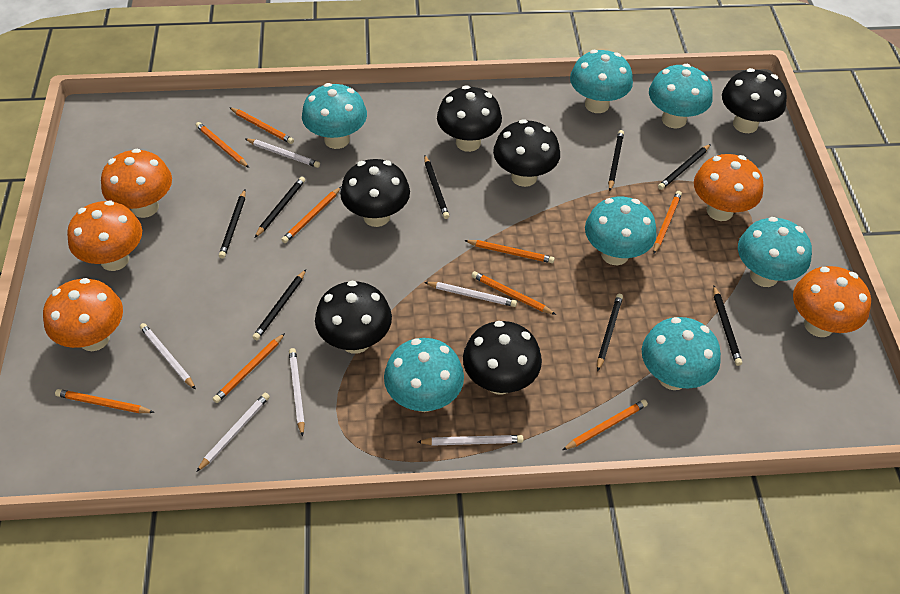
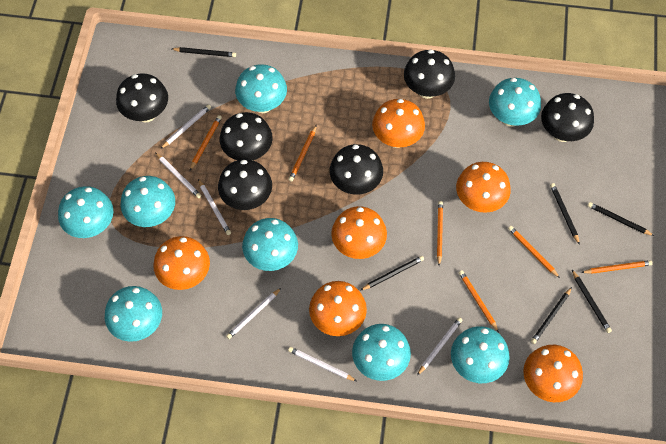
black pencil: [219,190,246,258] [253,269,306,340] [255,177,305,238] [424,156,449,219] [597,294,623,371] [608,130,624,191] [658,144,711,190] [713,286,742,366] = 8 -> [172,47,236,57] [361,256,424,290] [531,287,572,344] [550,183,580,245] [572,270,612,333] [588,202,654,236] = 6
orange mushroom: [43,278,123,351] [67,201,142,271] [101,149,172,218] [694,154,764,221] [793,266,871,337] = 5 -> [153,236,210,290] [309,281,367,336] [331,206,387,259] [372,99,425,148] [456,162,511,213] [523,345,583,402] = 6
orange pencil: [55,389,154,413] [196,122,249,168] [213,333,285,403] [229,107,294,144] [281,187,341,243] [464,240,555,263] [472,271,556,315] [563,399,648,450] [653,191,682,254] = 9 -> [190,115,222,170] [288,125,317,182] [437,201,443,266] [459,270,499,332] [508,226,560,278] [581,260,653,274] = 6
turquoise mushroom: [302,83,367,149] [384,338,464,412] [570,50,633,113] [585,197,657,266] [642,317,721,390] [649,64,713,129] [738,217,812,287] = 7 -> [58,186,113,238] [105,286,162,342] [121,176,175,227] [235,64,287,113] [242,218,298,271] [352,324,411,381] [451,326,510,383] [489,78,541,127] = 8

